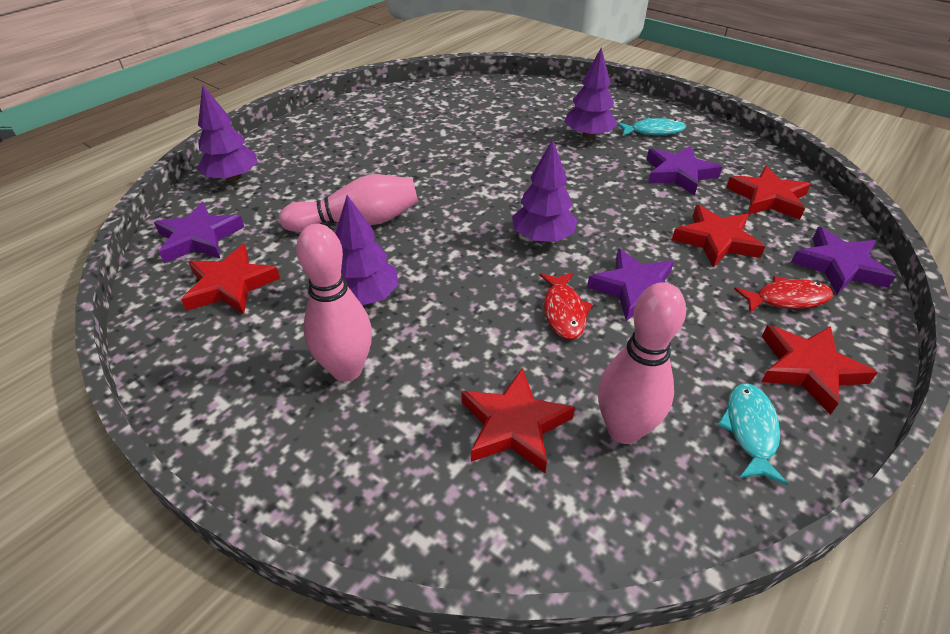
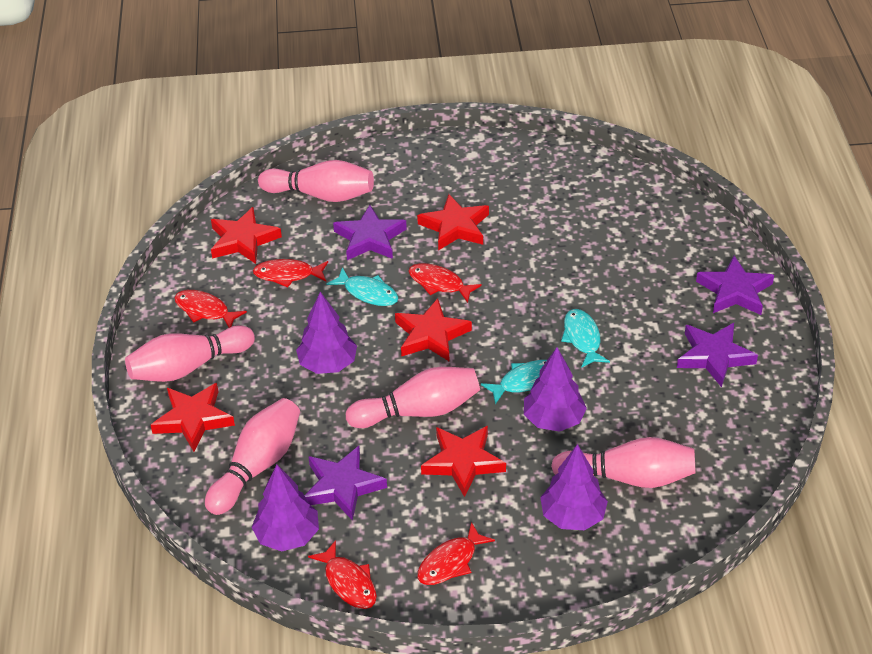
pink bowling pin: [279,174,418,232] [296,224,372,382] [598,283,686,444] = 3 -> [125,325,255,382] [205,398,300,515] [258,160,374,202] [346,367,480,428] [551,437,696,488] = 5
red fish: [540,273,593,340] [734,276,833,313] = 2 -> [174,290,247,328] [253,259,328,287] [308,540,377,609] [408,263,482,303] [417,522,495,585] = 5
turquoise fish: [617,118,686,136] [717,383,788,486] = 2 -> [326,267,399,306] [481,360,547,404] [561,309,610,368] = 3

